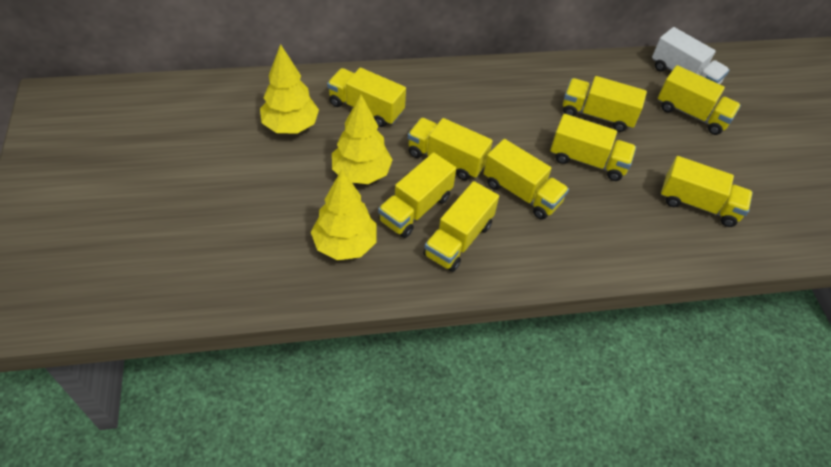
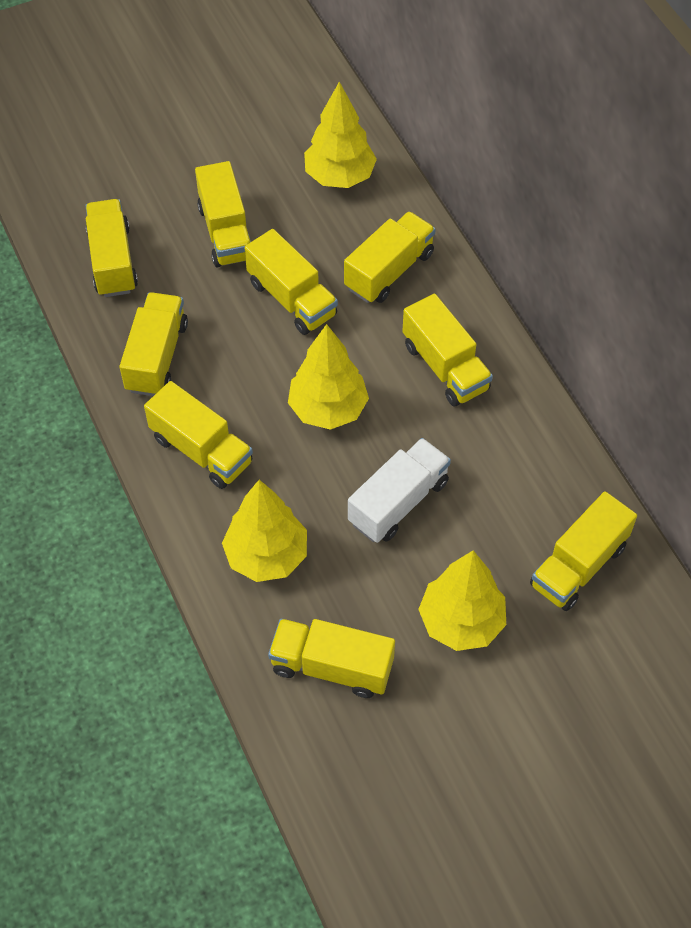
yellow tree: [260,44,319,134] [311,169,377,260] [332,94,393,184] = 3 -> [222,480,307,582] [288,324,369,430] [304,82,377,188] [418,550,506,651] = 4

